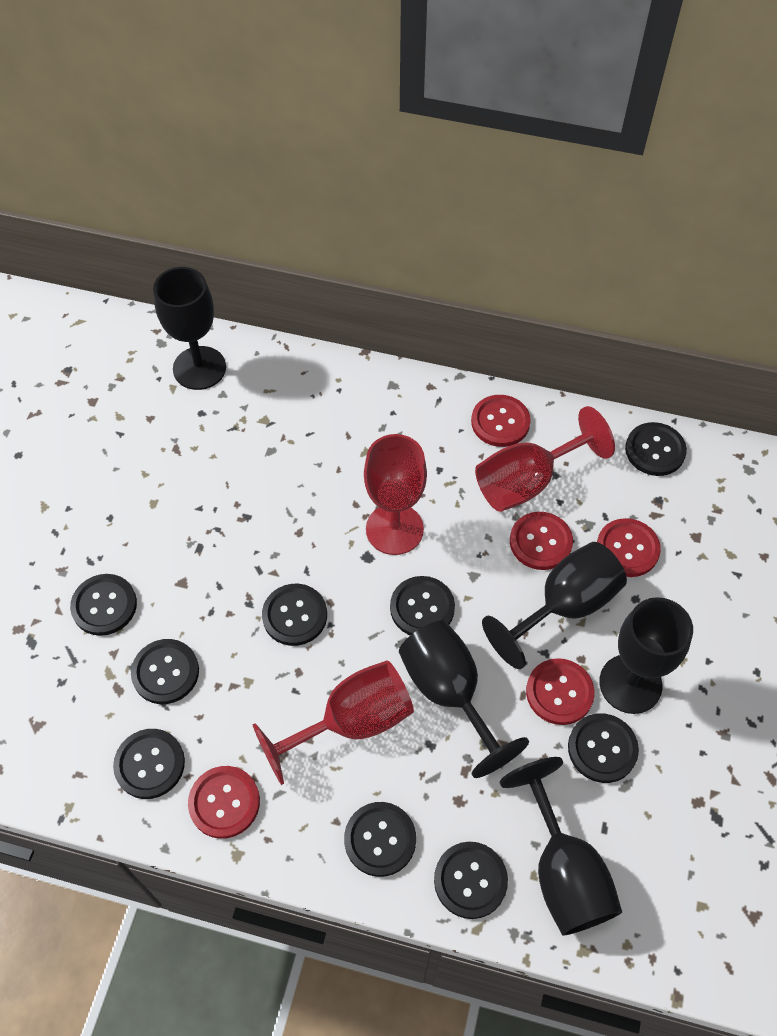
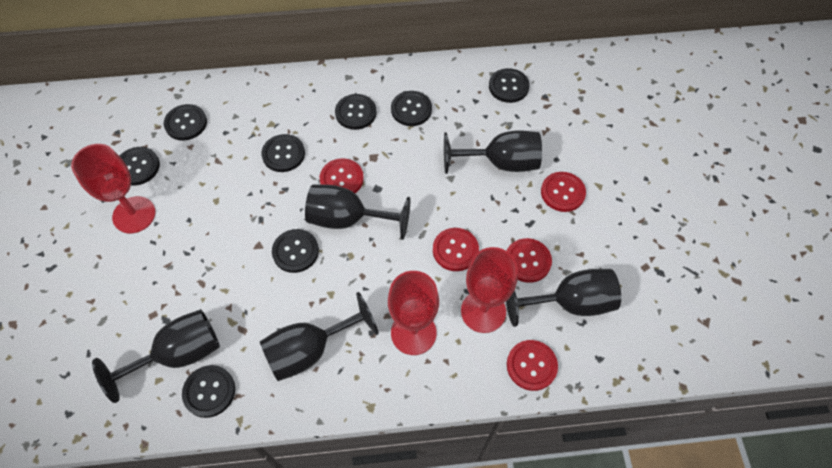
black button: [70,574,137,636] [113,729,185,799] [131,639,199,704] [262,584,327,646] [344,802,416,877] [390,576,455,635] [434,842,508,919] [568,713,639,783] [625,422,687,476] = 9 -> [120,147,160,185] [164,104,207,141] [182,365,235,418] [261,134,305,172] [272,229,319,273] [335,94,376,130] [391,91,432,126] [489,68,530,103] = 8

